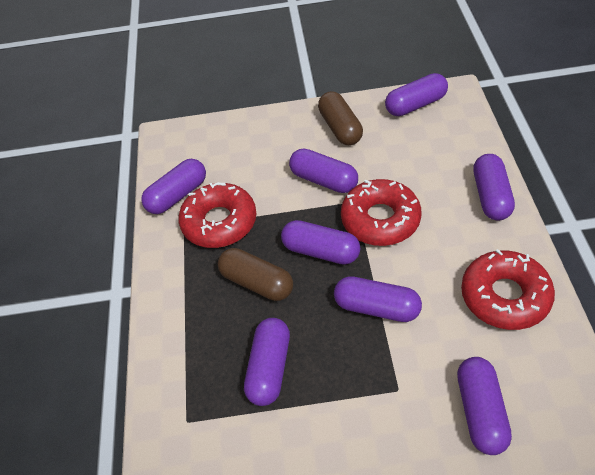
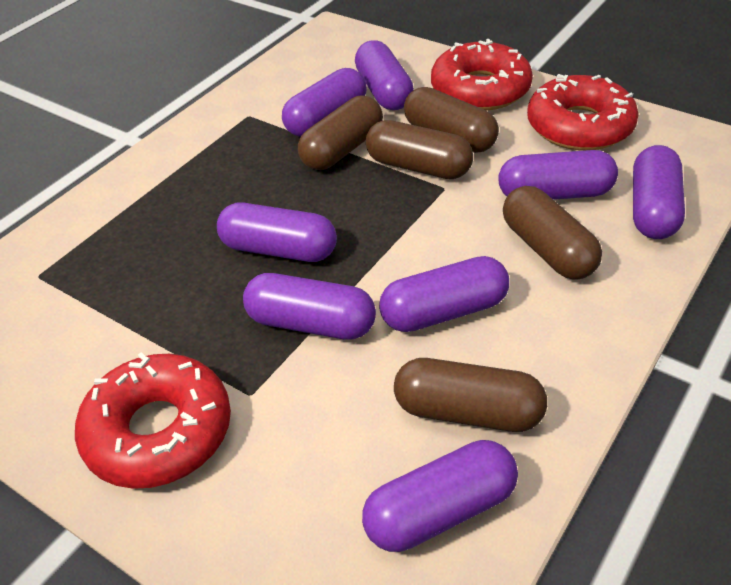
brown capsule: [218,248,293,301] [318,91,363,145] = 2 -> [298,96,383,170] [366,120,473,179] [394,358,547,432] [404,87,499,153] [503,186,602,280] = 5

